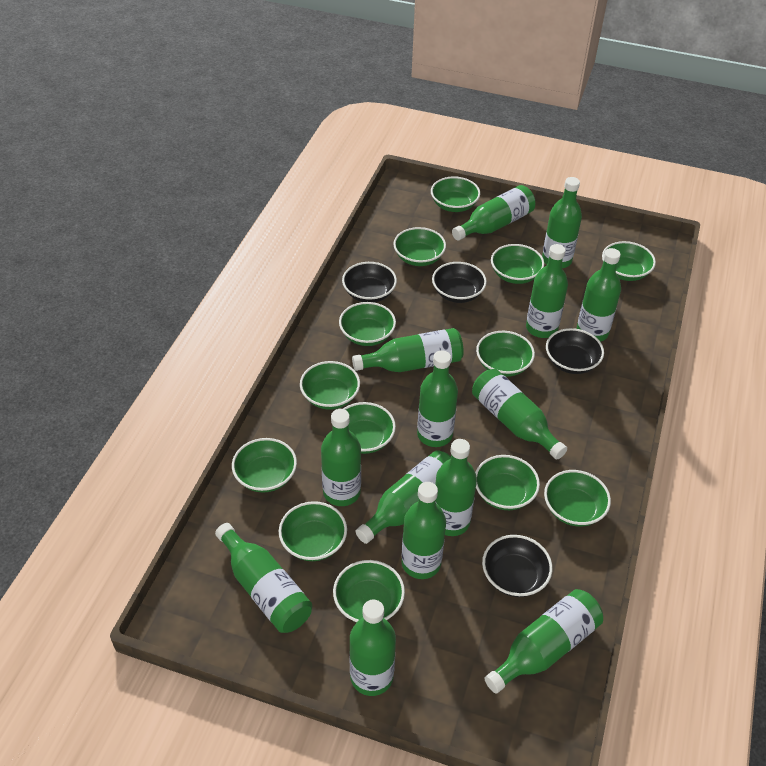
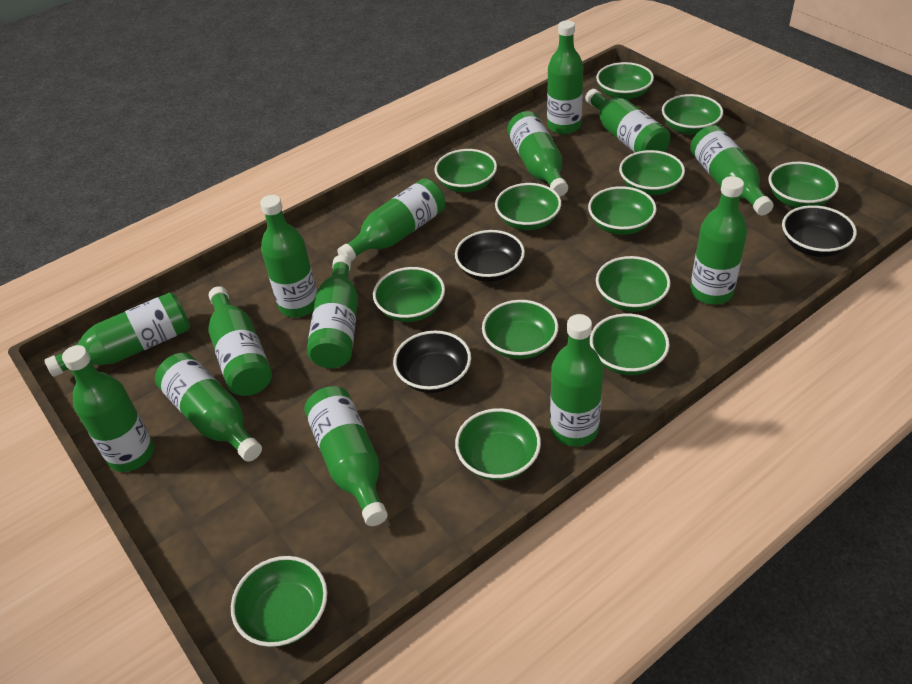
black bowl: [342,262,397,303] [432,262,487,303] [482,535,552,597] [546,328,604,374] = 4 -> [393,331,471,393] [455,230,525,282] [782,205,857,257] = 3

